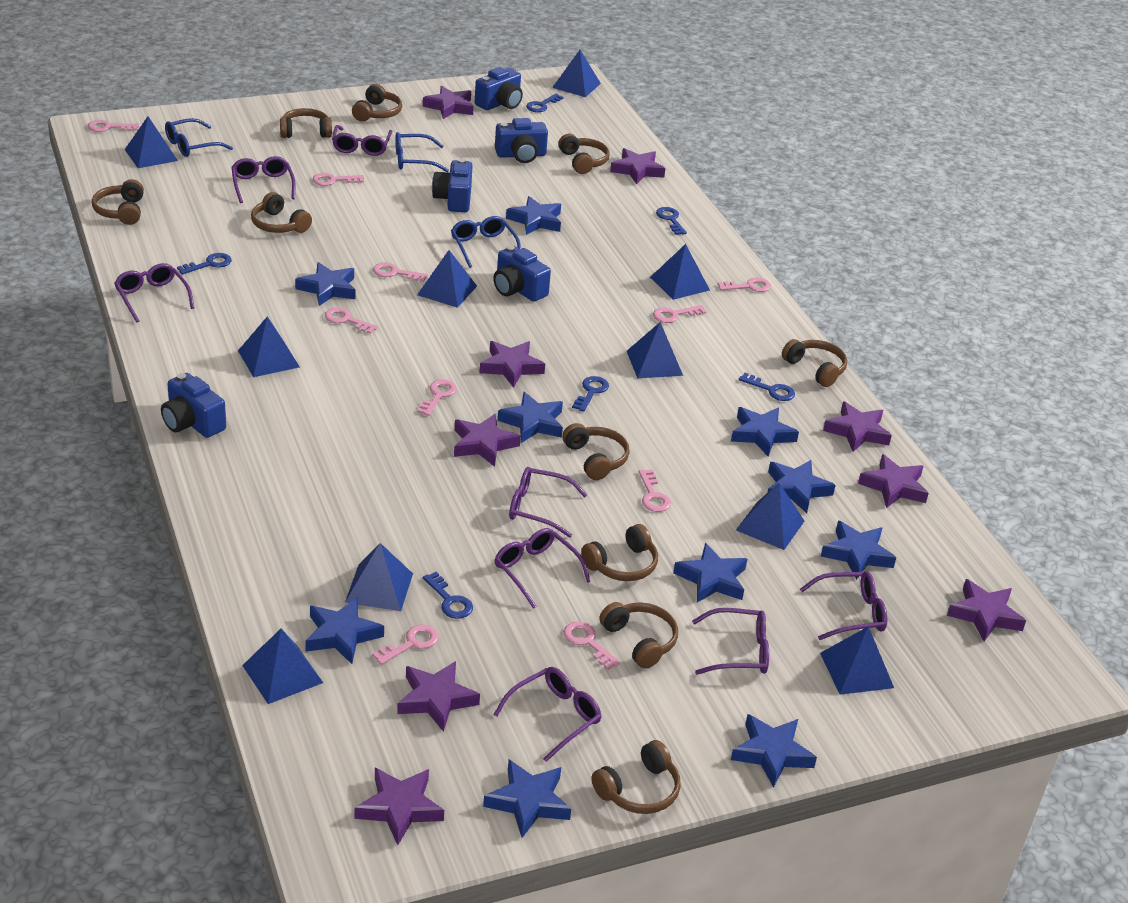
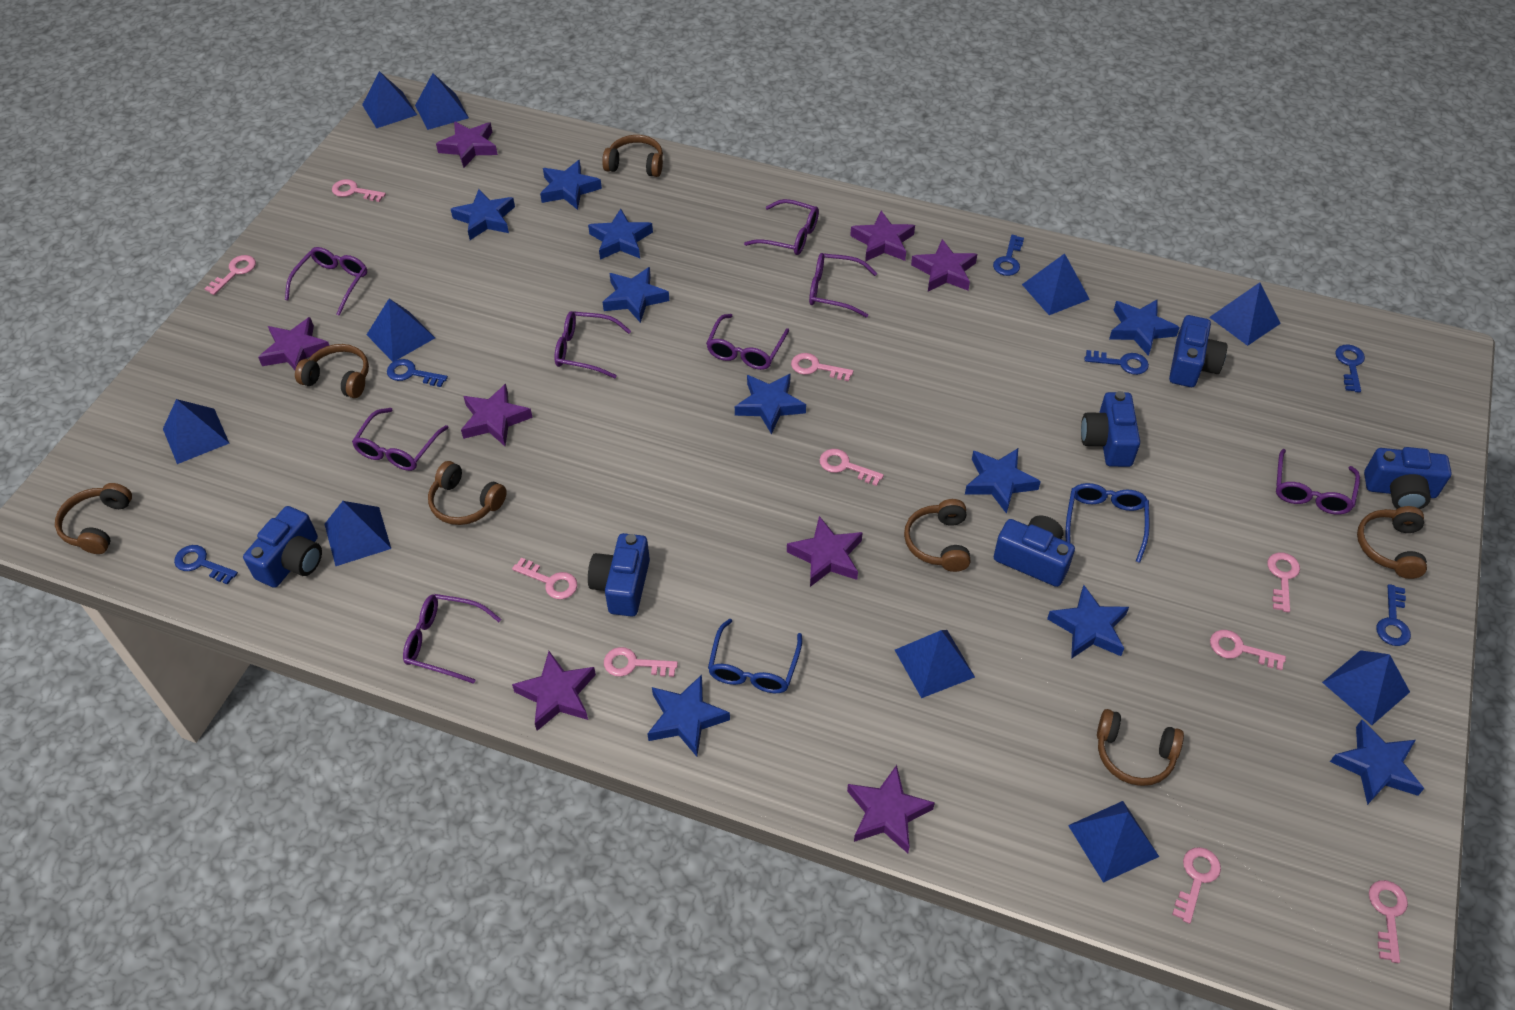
blue camera: [161,373,226,438] [432,158,473,212] [475,67,523,110] [493,245,551,302] [495,118,548,163] = 5 -> [243,506,322,588] [588,533,650,617] [994,515,1075,587] [1081,391,1140,467] [1169,315,1227,387] [1364,447,1452,509] = 6
blue glasses: [165,118,233,157] [395,132,449,172] [451,216,521,268] = 3 -> [708,619,802,693] [1066,483,1149,563] = 2
brown headphones: [92,179,144,225] [251,192,312,233] [280,108,332,138] [352,84,402,121] [558,134,610,174] [562,423,630,480] [581,524,658,581] [591,740,681,814] [599,602,678,669] [782,339,847,387] = 10 -> [55,483,132,554] [295,344,369,398] [428,461,507,525] [602,135,663,177] [904,499,970,572] [1097,709,1184,786] [1357,506,1427,579] = 7
purple star: [355,768,444,845] [397,661,480,732] [423,86,474,119] [454,414,521,467] [479,341,545,388] [610,148,665,184] [823,401,892,452] [858,454,929,508] [947,579,1026,641] = 9 -> [258,317,330,370] [436,121,498,168] [461,384,533,446] [512,651,596,731] [787,516,863,587] [847,765,935,853] [850,211,915,262] [911,239,977,292] = 8

